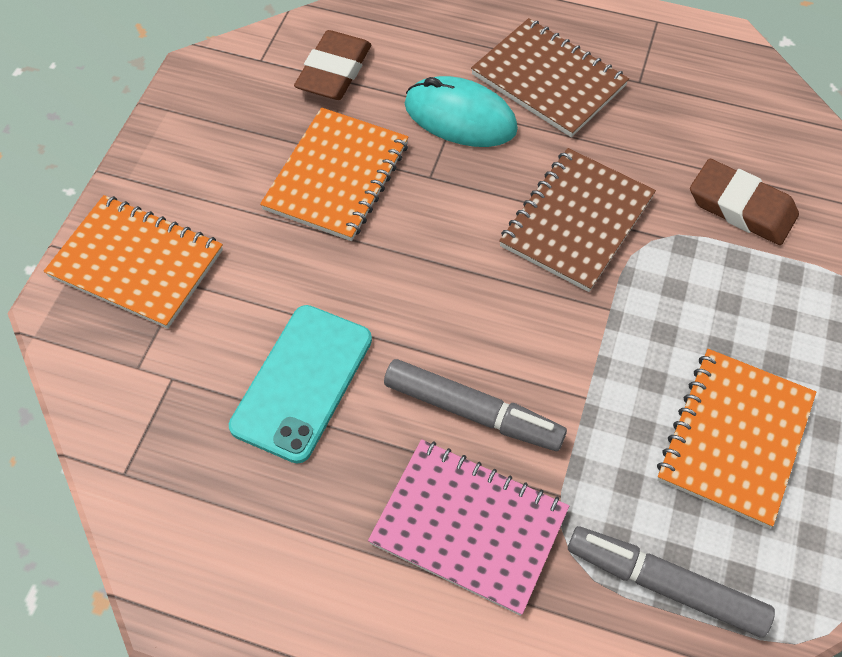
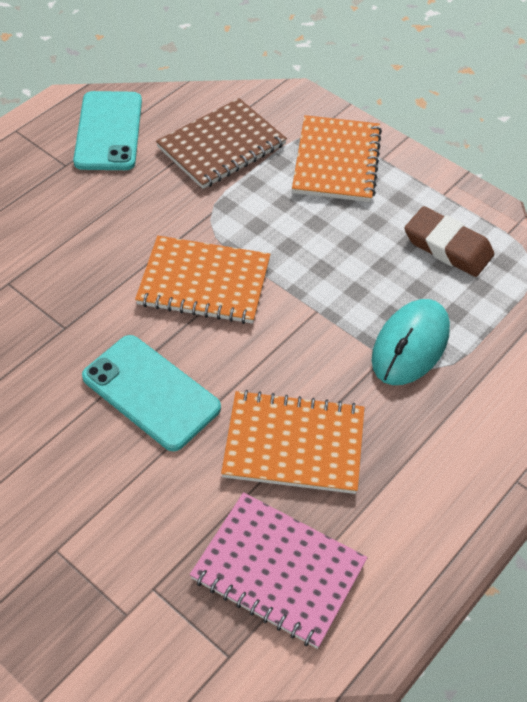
brown eraser: [294,30,371,100] [690,159,799,245] = 2 -> [404,206,494,277] = 1
brown notebook: [471,18,629,137] [499,148,656,292] = 2 -> [156,98,287,189] = 1
grey marker: [384,359,567,451] [568,526,775,638] = 2 -> none = 0
turquoise phone: [229,305,372,463] = 1 -> [73,91,142,170] [82,335,221,451] = 2

